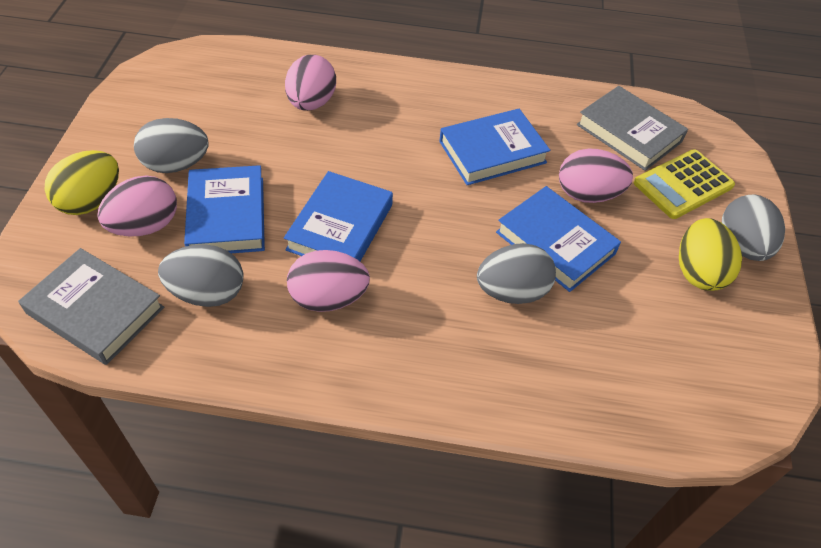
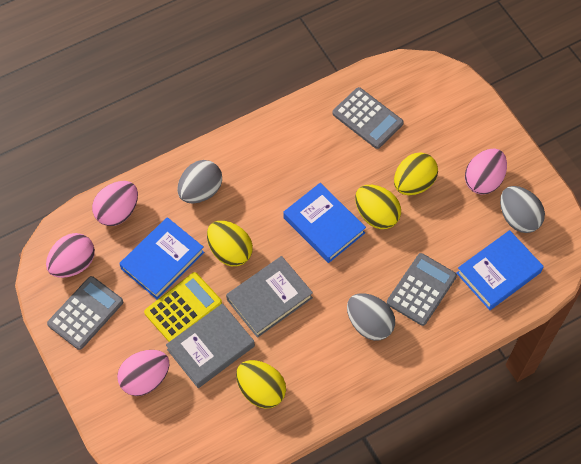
blue book: [184,165,265,253] [284,171,393,261] [439,109,550,185] [496,186,621,292] = 4 -> [119,217,205,299] [283,183,366,263] [456,230,544,310] = 3
grey calculator: none = 0 -> [47,276,123,350] [332,87,404,149] [387,253,457,326] = 3
grey egg: [134,118,209,173] [158,244,243,307] [477,243,556,304] [722,194,785,261] = 4 -> [178,160,222,204] [347,293,395,341] [500,186,545,233] = 3
yellow egg: [45,150,119,215] [679,218,742,291] = 2 -> [207,221,253,266] [236,360,286,409] [355,185,401,229] [394,152,438,195] = 4

